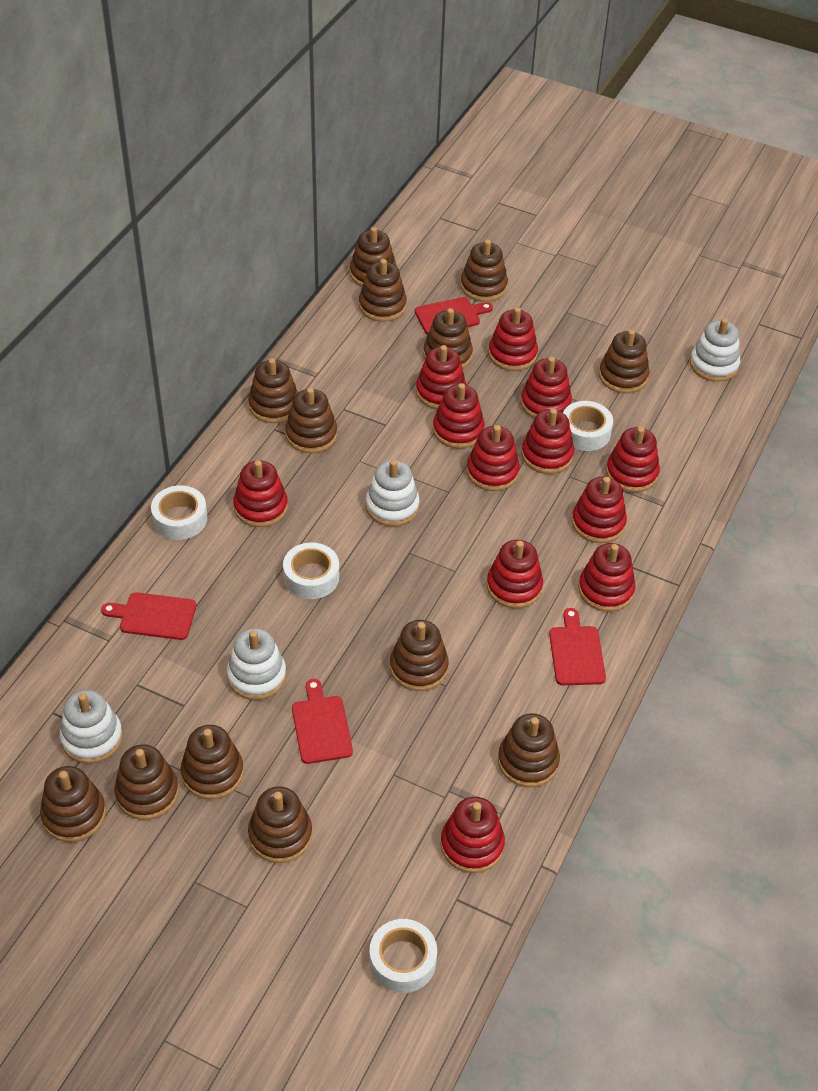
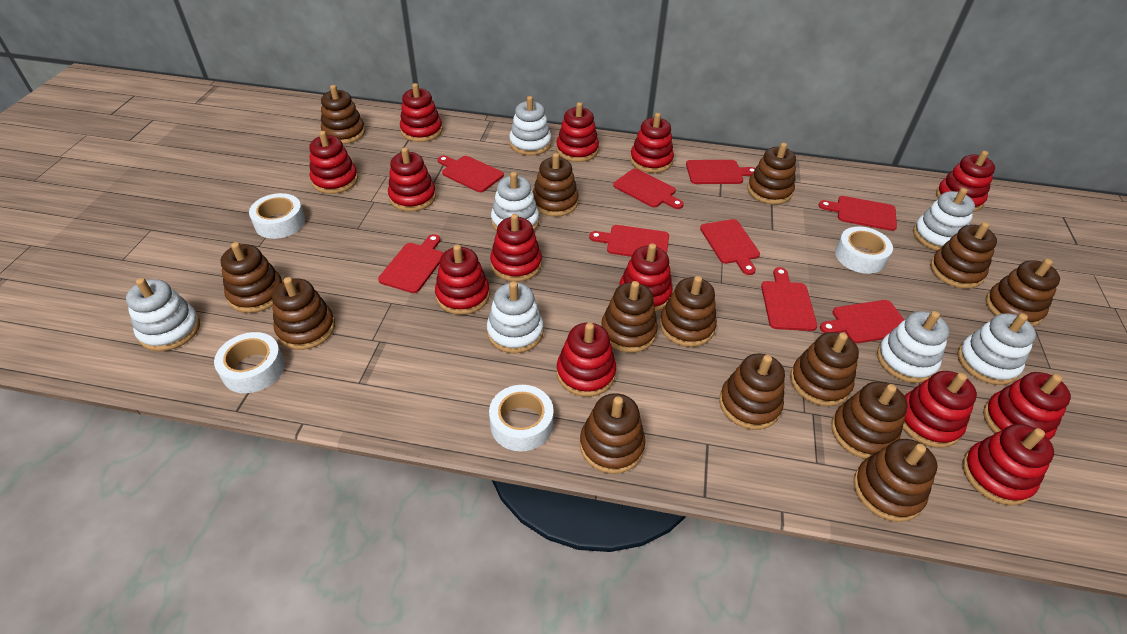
brown stacking toy: [40,766,106,842] [114,744,179,820] [181,725,244,799] [248,358,298,423] [248,786,312,863] [285,388,337,453] [350,227,397,287] [359,259,407,322] [390,620,449,691] [423,308,473,369] [461,239,508,302] [498,713,560,787] [599,329,650,393] = 13 -> [221,242,282,313] [272,277,335,350] [321,85,365,144] [533,153,579,217] [580,393,645,474] [601,281,658,353] [660,276,717,347] [719,353,785,430] [747,142,796,204] [790,332,859,406] [831,382,908,459] [853,439,937,522] [930,222,997,289] [986,259,1060,326] = 14
red cutting board: [101,592,196,640] [292,679,353,764] [415,297,493,335] [549,608,606,685] = 4 -> [378,234,443,293] [438,155,504,192] [589,225,669,257] [613,169,684,209] [686,160,755,184] [700,219,760,275] [761,267,817,331] [819,196,897,231] [820,300,904,343] = 9
red stacking toy: [233,460,288,527] [416,345,466,409] [433,383,485,449] [440,797,505,873] [467,425,520,491] [487,540,543,608] [488,307,538,371] [521,357,572,418] [522,408,574,474] [572,477,627,543] [578,543,636,612] [606,427,660,492] = 12 -> [309,131,358,194] [388,147,436,212] [400,83,442,142] [435,244,490,315] [490,214,542,282] [556,102,599,162] [557,323,616,397] [619,243,673,312] [630,113,674,173] [903,371,977,448] [936,151,995,212] [963,424,1054,505] [983,372,1071,440] = 13
white stacking toy: [60,690,123,764] [227,628,286,700] [366,460,420,526] [690,318,740,382] = 4 -> [126,278,200,351] [487,281,544,354] [491,172,539,231] [509,96,551,155] [877,311,949,383] [913,188,975,251] [957,313,1036,385] = 7

